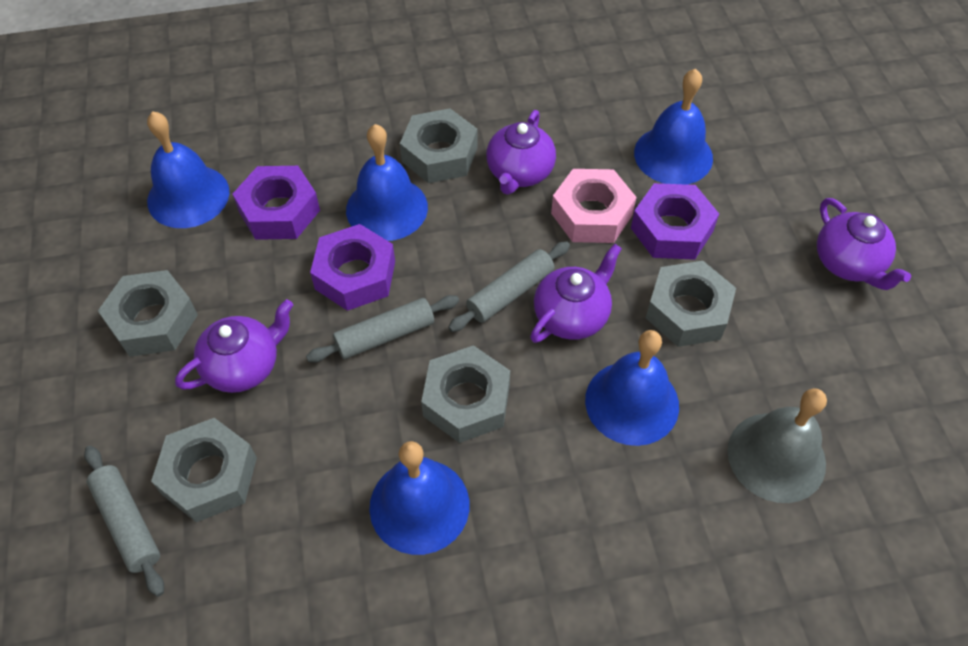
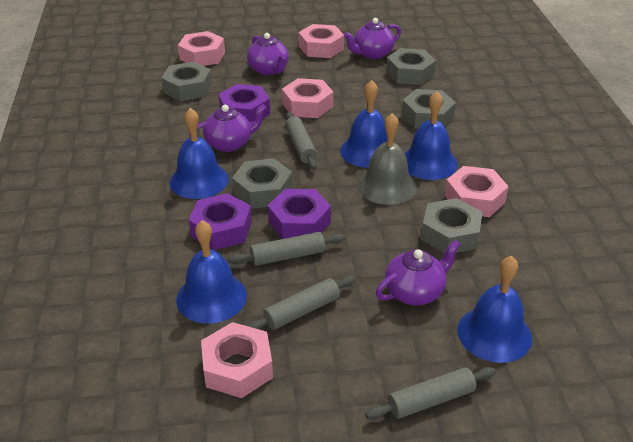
grey rolling pin: [84,446,164,597] [306,295,459,362] [448,241,570,332] = 3 -> [228,232,345,266] [247,276,356,330] [285,112,317,170] [365,367,496,420] = 4
pink nut: [551,169,637,243] = 1 -> [178,31,225,66] [201,322,273,398] [282,78,333,118] [298,24,344,58] [445,166,509,217] = 5

